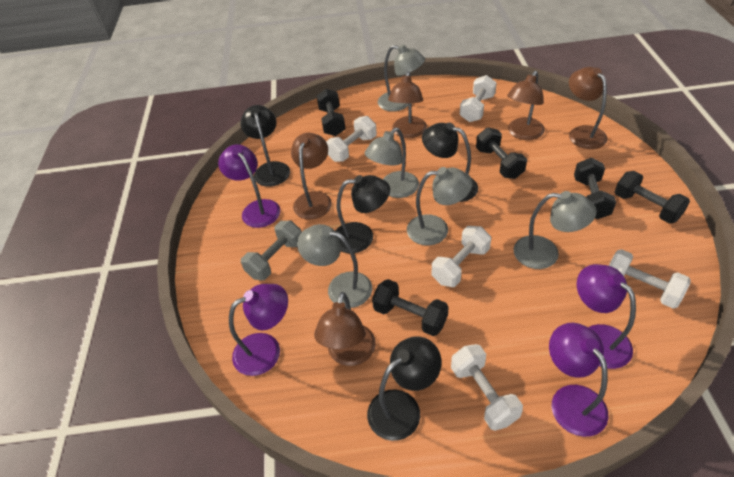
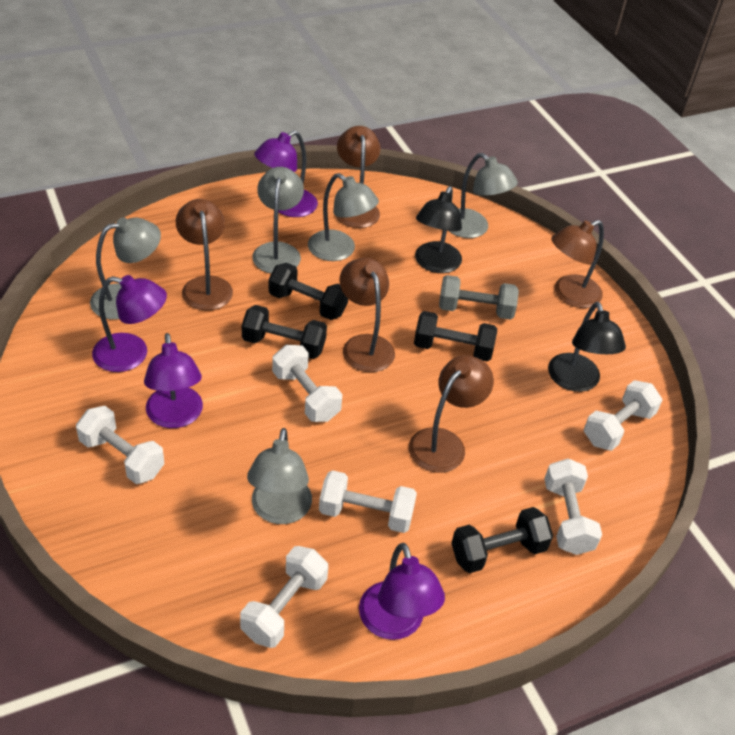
black dumbbell: [317,89,345,136] [372,279,449,336] [476,128,527,179] [574,158,616,219] [615,171,690,224] = 5 -> [242,305,327,359] [268,263,348,320] [414,311,497,361] [452,507,553,573] = 4
black lamp: [241,105,290,187] [335,175,390,253] [367,336,441,441] [422,123,478,202] = 4 -> [415,186,462,273] [548,302,626,392] = 2
white dumbbell: [326,116,377,162] [432,226,491,287] [451,344,523,431] [460,75,497,122] [609,249,691,309] = 5 -> [76,406,165,484] [240,546,328,648] [272,345,343,422] [319,470,417,533] [544,458,602,555] [584,380,662,451] = 6

